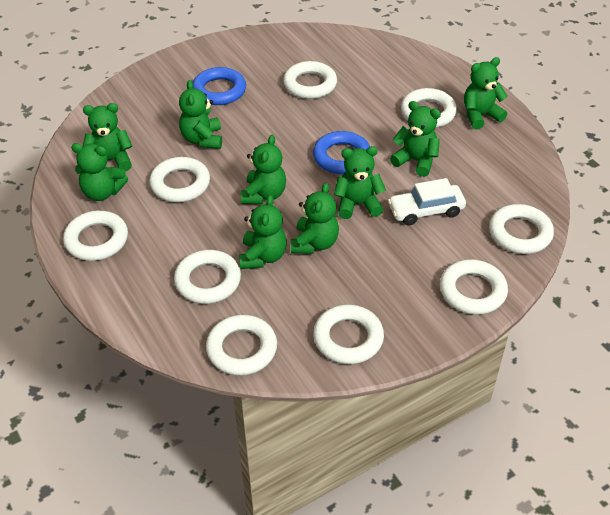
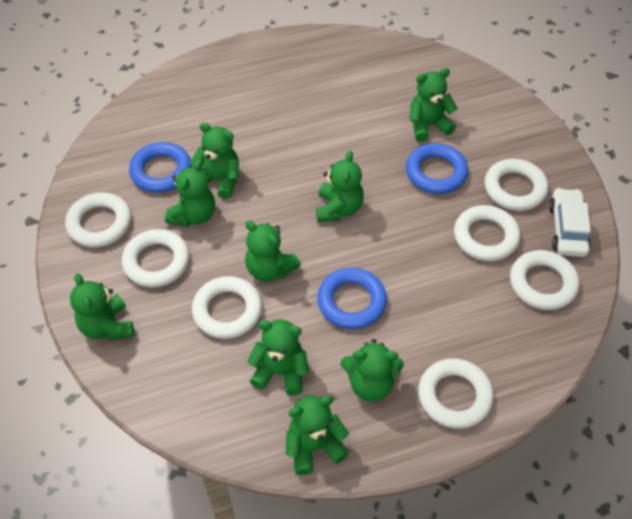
blue ring: [193,67,246,105] [313,131,370,174] = 2 -> [129,142,192,193] [317,268,387,329] [406,143,468,194] = 3
white ring: [63,211,128,261] [149,157,210,202] [174,250,241,304] [206,315,277,375] [283,61,337,99] [313,304,384,364] [401,88,457,128] [440,259,508,315] [489,204,554,254] = 9 -> [65,192,131,247] [122,229,189,287] [192,276,262,339] [418,358,494,429] [454,205,520,261] [485,159,548,211] [510,250,580,310] = 7

